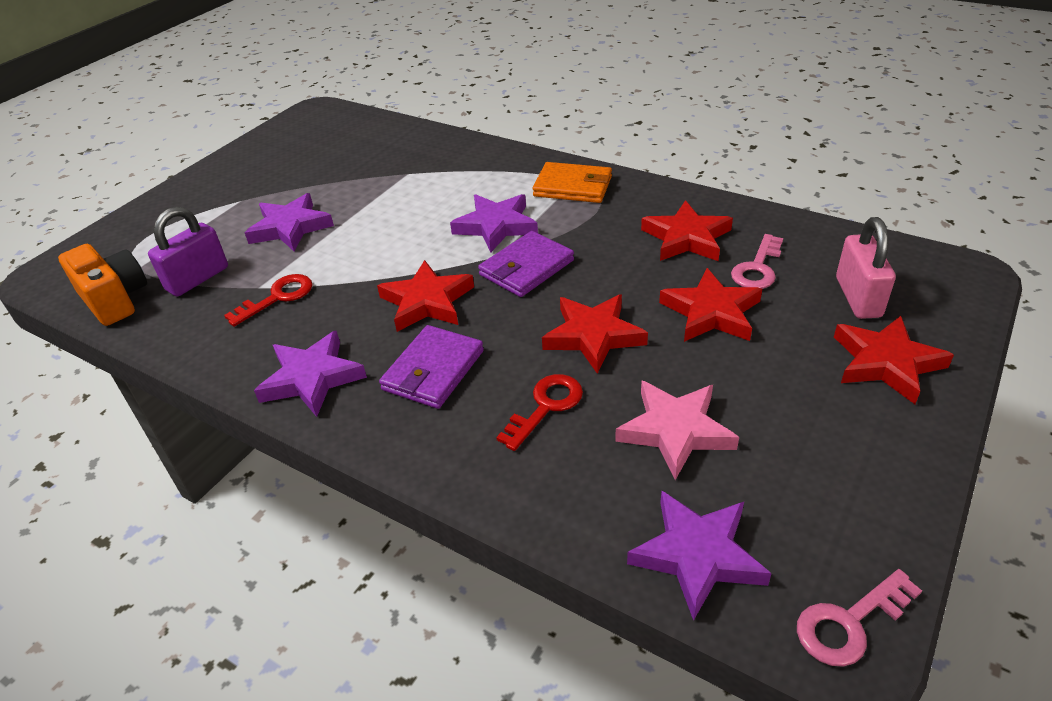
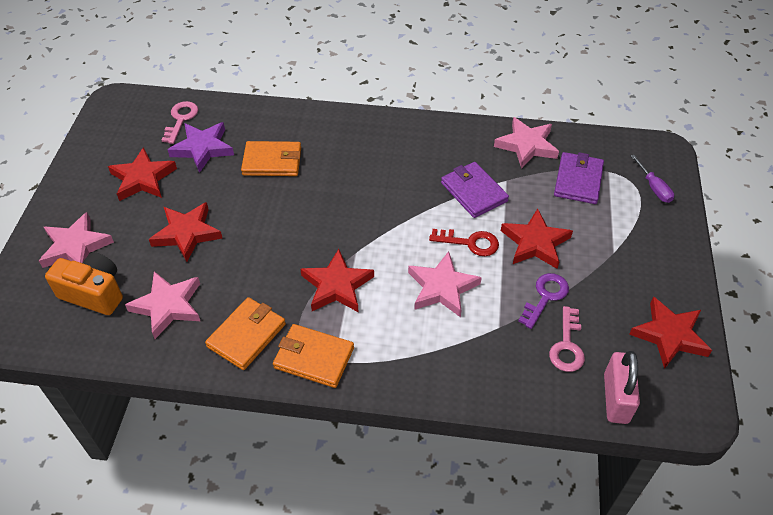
orange wallet: [533,162,612,203] = 1 -> [205,297,286,370] [241,141,301,176] [273,324,354,388] = 3
pink star: [615,381,739,480] = 1 -> [39,212,114,268] [125,271,200,339] [408,251,482,317] [494,117,559,169] = 4
purple key: none = 0 -> [518,273,569,329] = 1
purple padlock: [148,207,228,297] = 1 -> none = 0
purple screwdriver: none = 0 -> [631,155,674,203] = 1
purple star: [245,193,334,251] [254,330,367,417] [450,194,538,253] [627,491,772,621] = 4 -> [167,122,234,173] = 1
red key: [224,274,313,327] [496,374,583,451] = 2 -> [429,229,499,256] = 1

